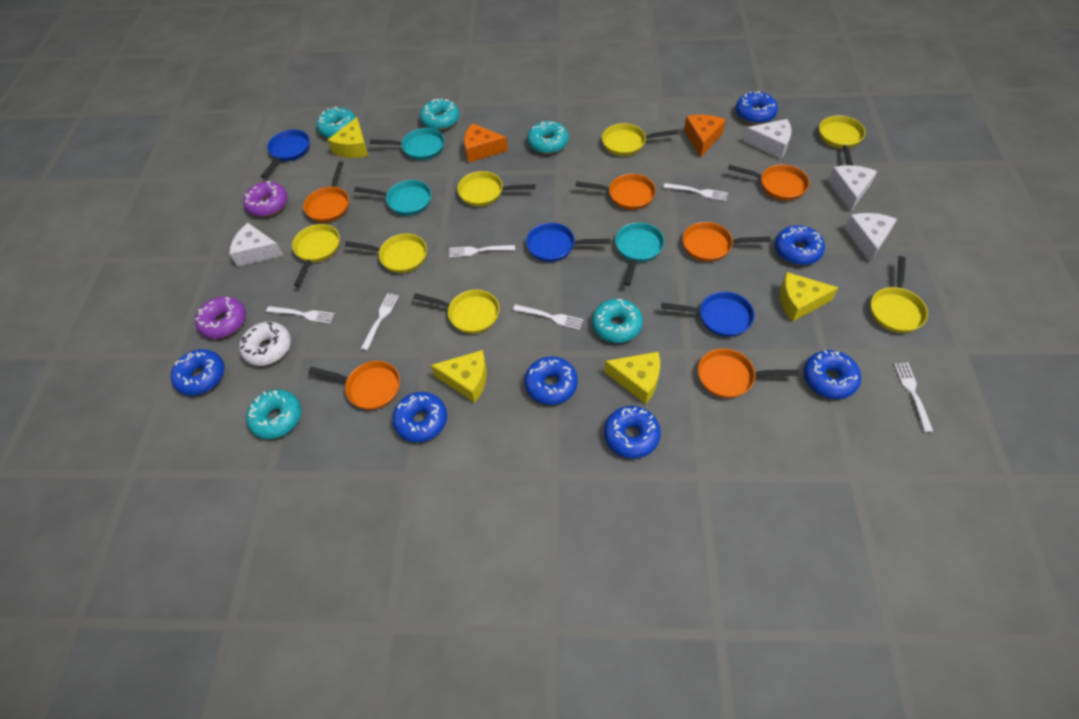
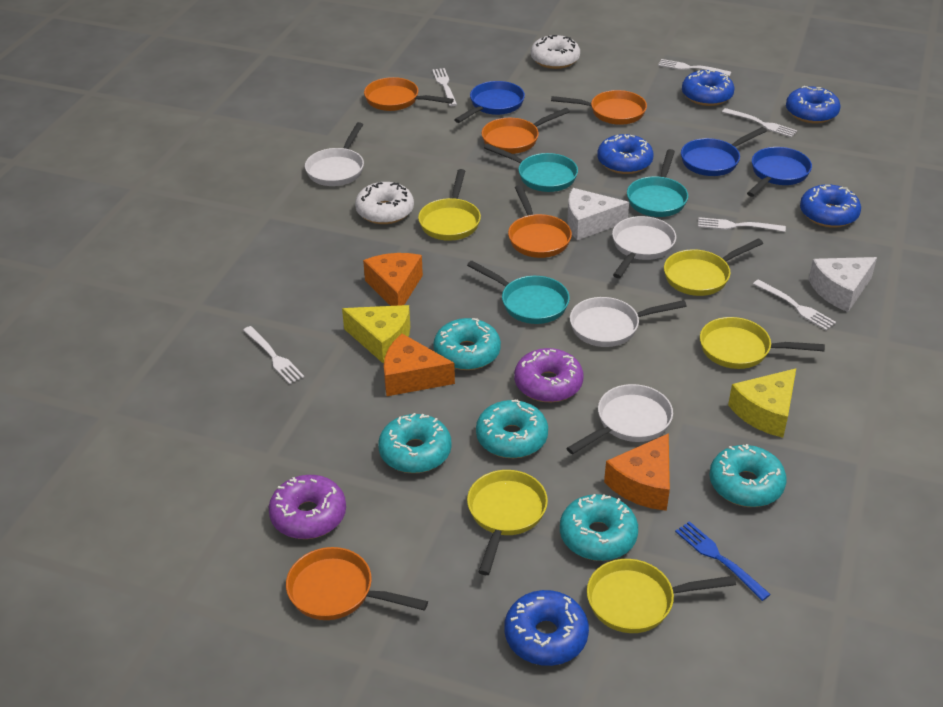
blue donut: [171,349,224,395] [392,392,447,442] [525,356,578,405] [604,406,661,459] [736,91,778,124] [775,225,825,265] [804,350,861,399] = 7 -> [504,590,589,666] [597,134,654,174] [682,70,735,106] [786,86,840,123] [800,184,861,228] = 5
blue fork: none = 0 -> [675,521,771,601] = 1
orange cheese: [464,123,508,163] [684,115,726,157] = 2 -> [363,253,423,306] [384,334,455,396] [604,433,670,511] = 3
orange pan: [303,161,349,223] [309,361,400,410] [576,174,656,210] [682,222,771,262] [698,348,799,398] [728,164,809,201] = 6 -> [286,547,428,620] [364,77,454,111] [482,108,570,154] [508,185,572,258] [551,90,647,125] = 5
white cheese: [230,223,284,266] [743,119,792,159] [828,165,877,212] [844,213,897,262] = 4 -> [567,188,629,240] [808,257,877,312] = 2
white donut: [239,322,291,366] = 1 -> [355,182,414,224] [531,35,580,69] = 2
white pan: none = 0 -> [305,122,364,186] [566,384,673,454] [570,297,687,347] [612,216,676,278] = 4
yellow cheese: [328,117,368,158] [431,350,487,403] [605,352,660,404] [780,272,839,322] = 4 -> [342,305,410,364] [728,368,796,438] = 2
yellow pan: [292,224,340,287] [345,234,427,273] [413,290,500,334] [457,171,536,207] [602,123,678,156] [819,115,866,165] [870,256,928,333] = 7 -> [418,169,481,241] [467,470,548,575] [587,559,736,633] [664,238,763,296] [700,317,825,369] = 5

